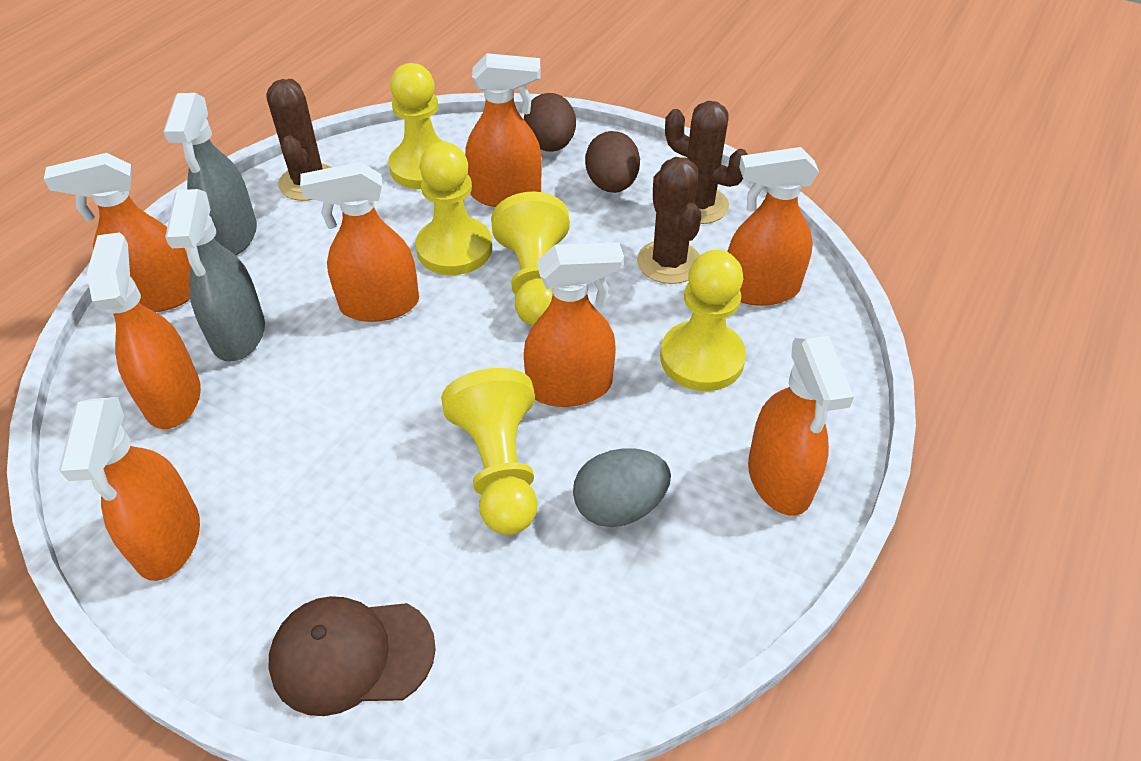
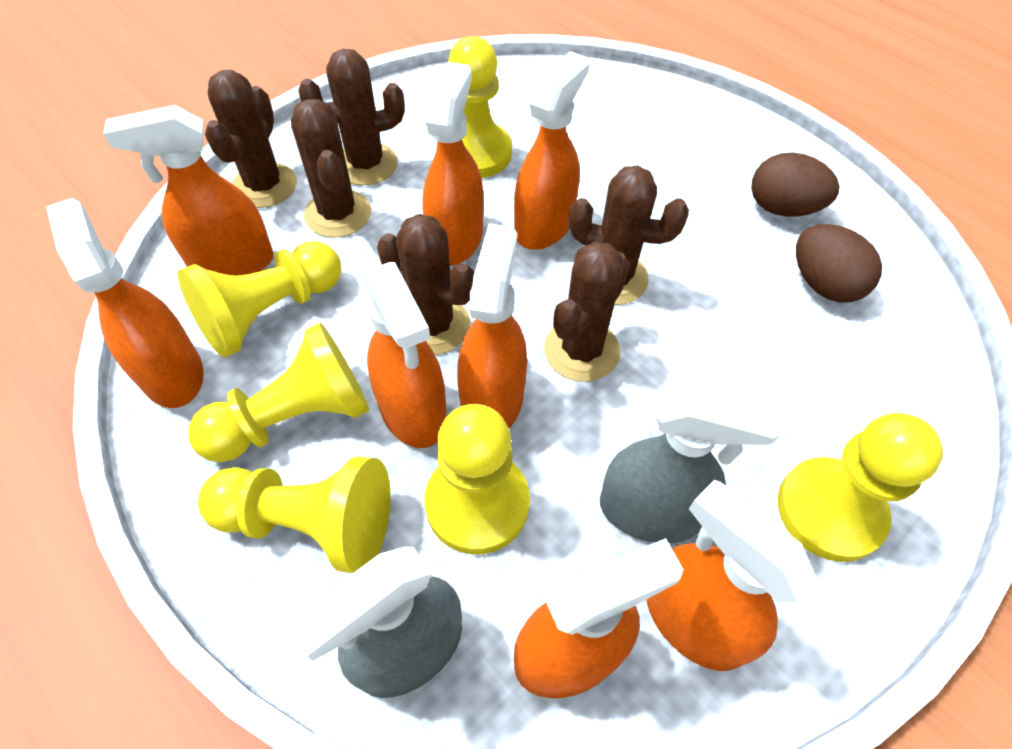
brown cactus: [266,79,332,201] [637,157,701,284] [665,101,748,224] = 3 -> [205,70,297,208] [291,99,371,237] [298,49,405,185] [377,214,475,355] [544,241,630,382] [569,166,689,305] = 6
brown cap: [269,596,436,716] = 1 -> none = 0
grey egg: [573,448,671,527] = 1 -> none = 0
yellow pawn: [388,63,445,189] [415,142,492,275] [441,368,537,535] [491,191,570,326] [660,250,746,391] = 5 -> [178,241,341,358] [189,322,369,462] [198,457,391,573] [424,404,530,554] [448,36,512,178] [778,413,943,562] = 6

